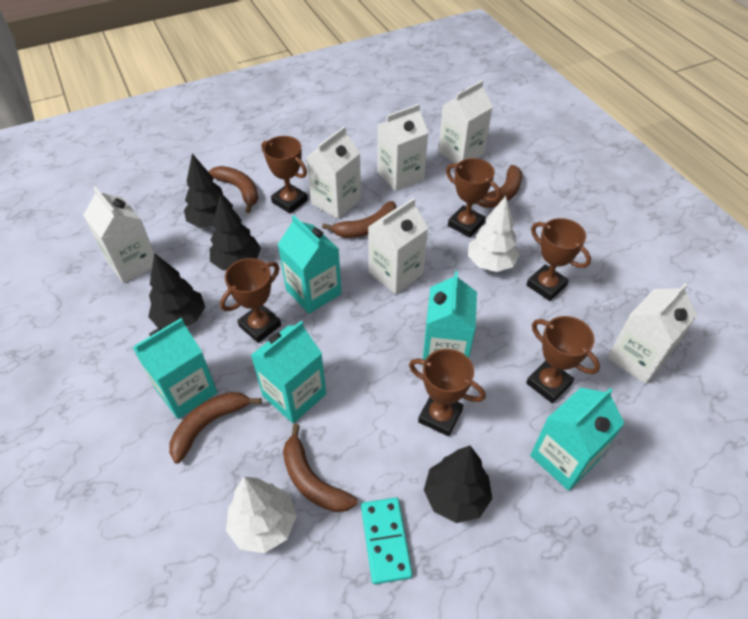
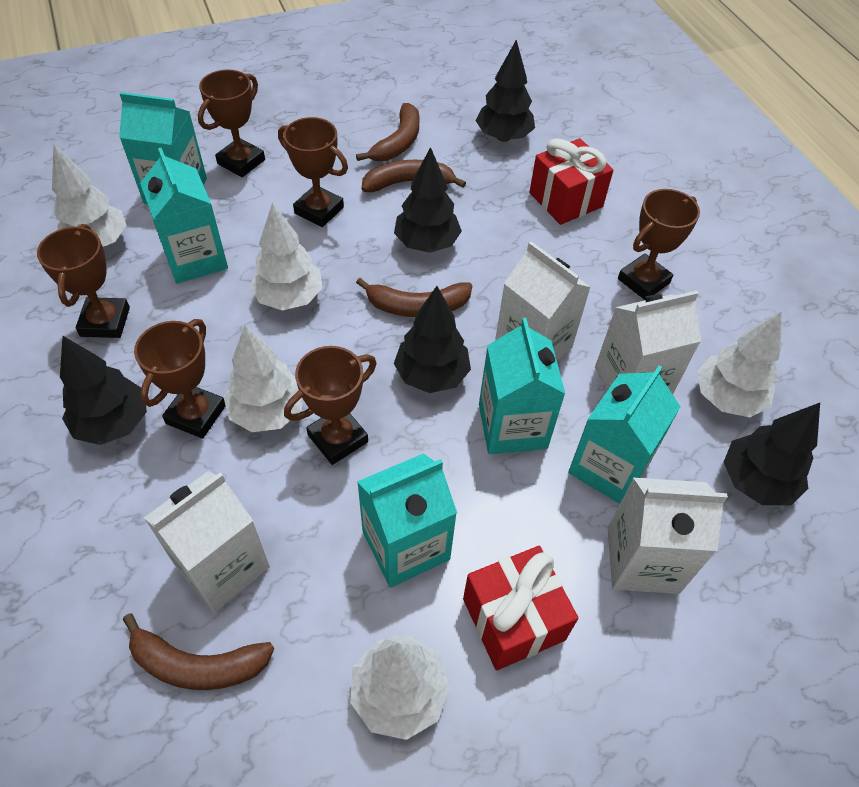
black tree: [148,253,205,329] [184,154,233,228] [210,195,261,270] [424,446,492,523] = 4 -> [60,336,147,445] [394,147,462,253] [394,286,471,393] [475,40,535,142] [723,403,820,505] = 5
brown banana: [169,392,262,464] [208,166,258,213] [283,424,357,512] [322,201,397,238] [472,165,522,208] = 5 -> [123,614,274,690] [356,103,420,161] [356,278,472,317] [362,160,466,192] = 4
red gift: none = 0 -> [463,546,578,670] [529,138,613,225] = 2
turquoise domino: [361,498,413,584] = 1 -> none = 0
white carton: [83,187,154,283] [306,126,361,219] [368,198,428,294] [377,104,428,191] [438,80,493,164] [607,283,697,384] = 6 -> [144,471,270,612] [495,241,591,360] [595,291,701,394] [608,478,728,594] = 4
white tree: [226,477,297,553] [468,196,520,272] = 2 -> [52,145,127,247] [224,325,303,432] [250,203,322,311] [350,636,450,740] [697,311,782,417] = 5

